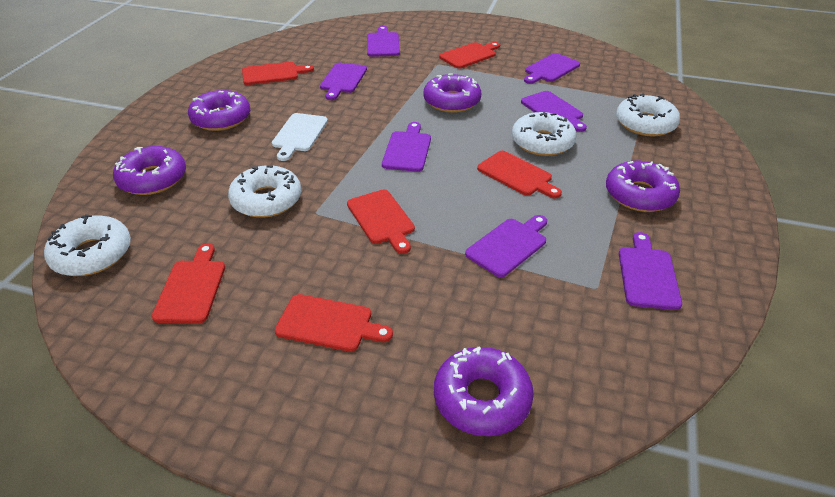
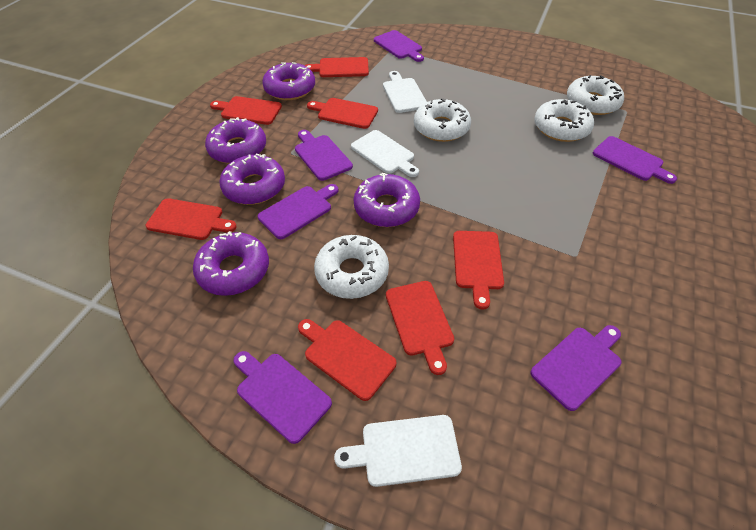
purple cutting board: [320,63,367,100] [367,26,400,57] [382,122,431,172] [465,215,547,277] [521,91,587,132] [524,53,580,84] [619,232,682,310] = 7 -> [233,351,332,444] [258,184,339,239] [295,130,353,181] [374,30,424,62] [530,325,621,411] [593,136,677,184] = 6
red cutting board: [151,243,225,324] [242,62,314,85] [275,294,393,352] [347,190,415,254] [439,42,500,69] [477,151,562,198] = 6 -> [146,198,237,240] [210,96,282,125] [298,319,396,401] [305,57,369,77] [307,98,378,129] [386,281,454,375] [453,231,504,310] = 7
white cutting board: [272,113,328,161] = 1 -> [334,415,462,487] [351,130,419,177] [383,71,427,113] = 3

